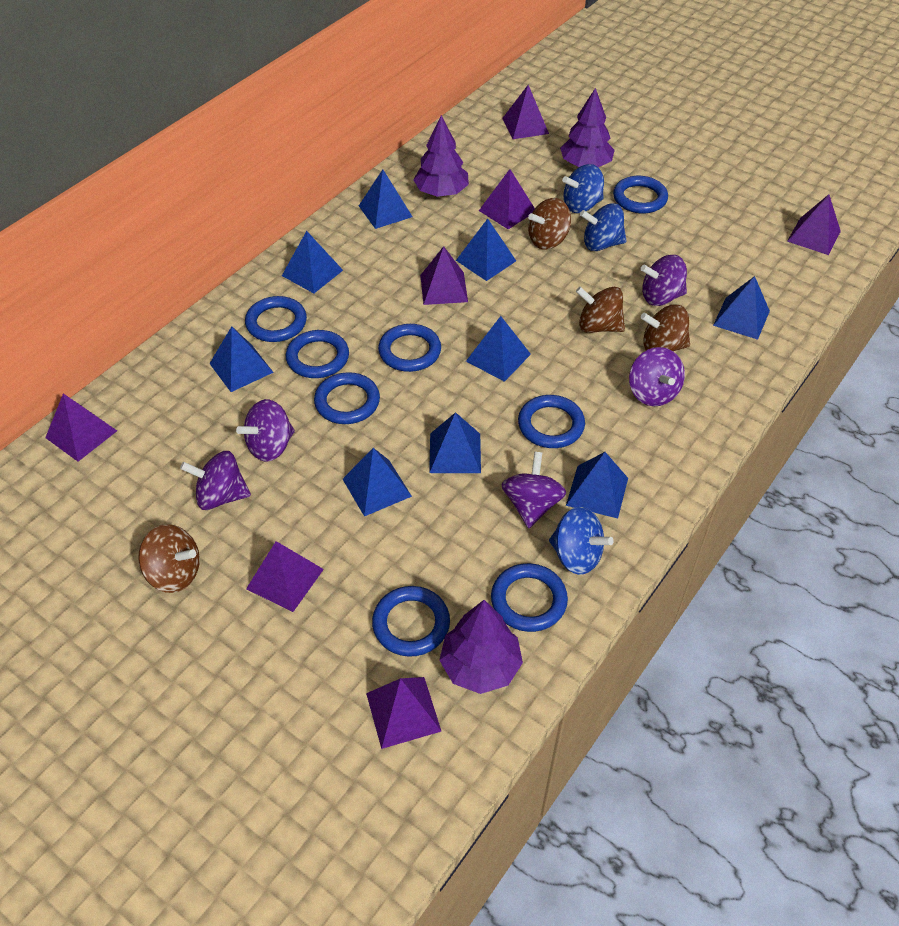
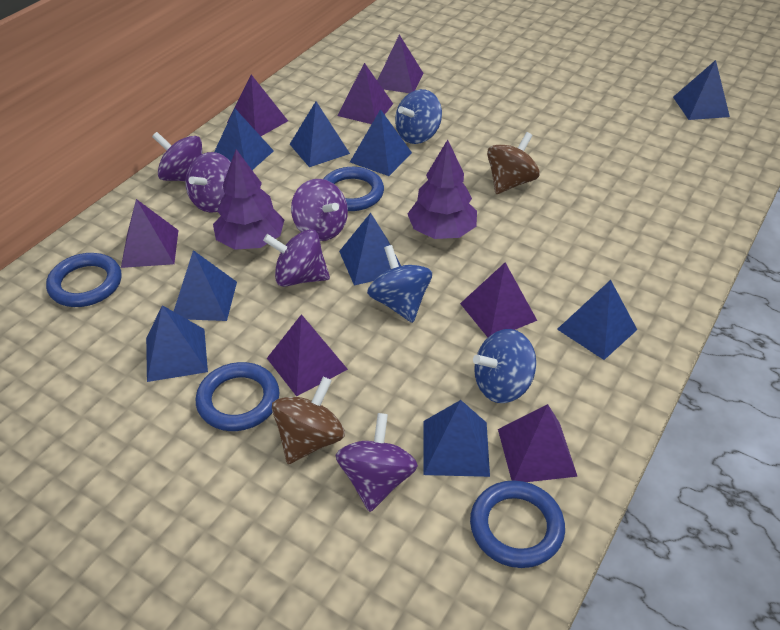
blue ring: [245,296,307,342] [286,330,349,378] [314,372,380,424] [372,586,450,657] [378,324,441,372] [491,563,568,632] [518,395,585,448] [613,176,668,213] = 8 -> [46,253,121,307] [196,362,280,431] [323,167,384,211] [470,480,565,568] = 4
brown spinning top: [138,524,200,593] [528,198,571,250] [576,287,625,333] [640,305,690,351] = 4 -> [272,377,345,464] [487,132,540,194] = 2
purple tree: [413,115,469,197] [439,600,523,694] [560,88,615,167] = 3 -> [213,149,284,250] [408,139,477,239] = 2

